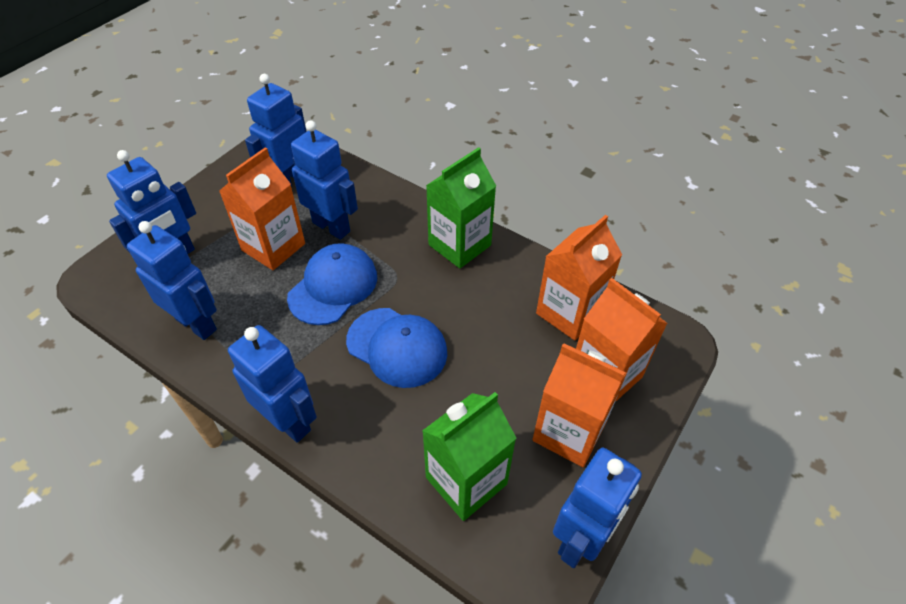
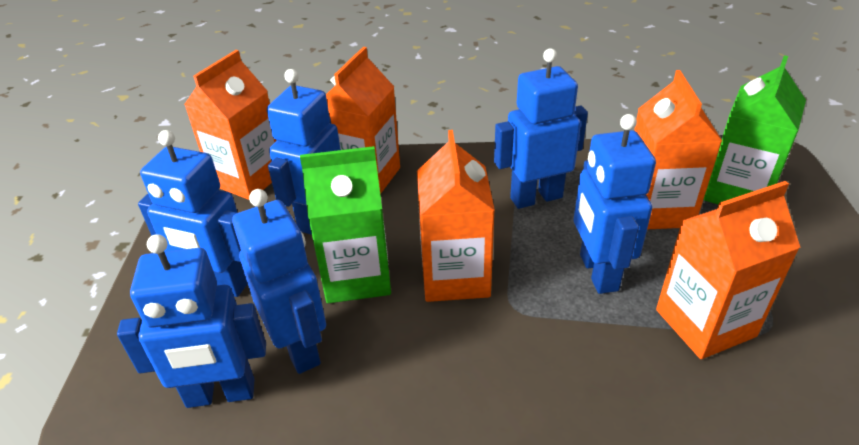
blue cap: [287,243,377,325] [346,308,447,388] = 2 -> none = 0
orange carton: [219,148,305,270] [532,343,627,467] [536,215,622,340] [576,278,668,402] = 4 -> [184,50,277,200] [326,47,400,194] [417,130,495,302] [634,70,722,229] [656,181,801,359] = 5

